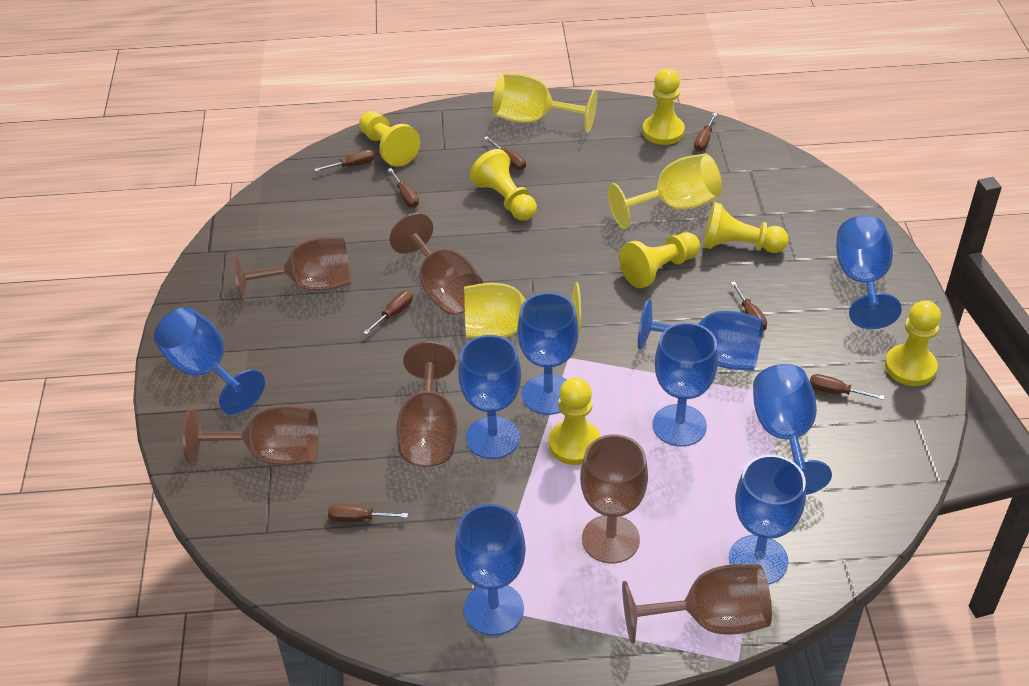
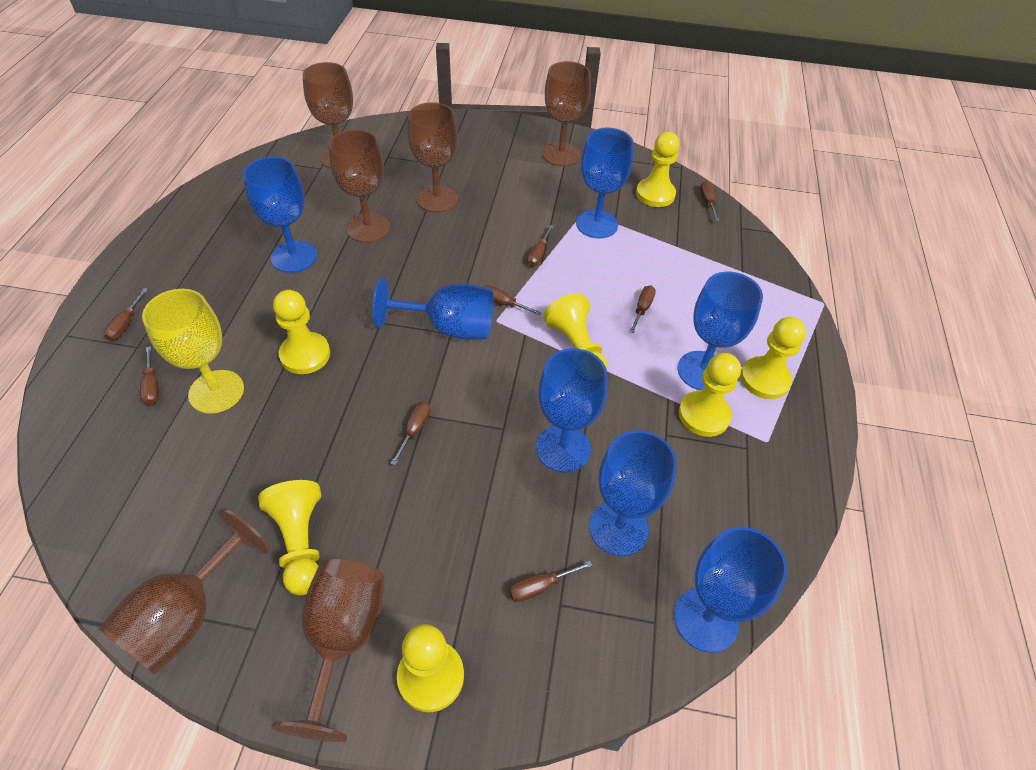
blue goblet: [154,307,265,415] [455,504,526,636] [458,335,521,459] [517,292,579,415] [638,299,763,371] [653,322,718,447] [729,455,806,584] [753,364,832,495] [836,215,902,329] = 9 -> [243,157,317,273] [373,278,494,340] [536,348,607,473] [576,128,634,238] [589,430,677,556] [674,527,788,653] [678,272,763,390] = 7
yellow goblet: [464,282,581,338] [493,73,597,133] [608,153,722,229] = 3 -> [142,289,244,414] = 1

